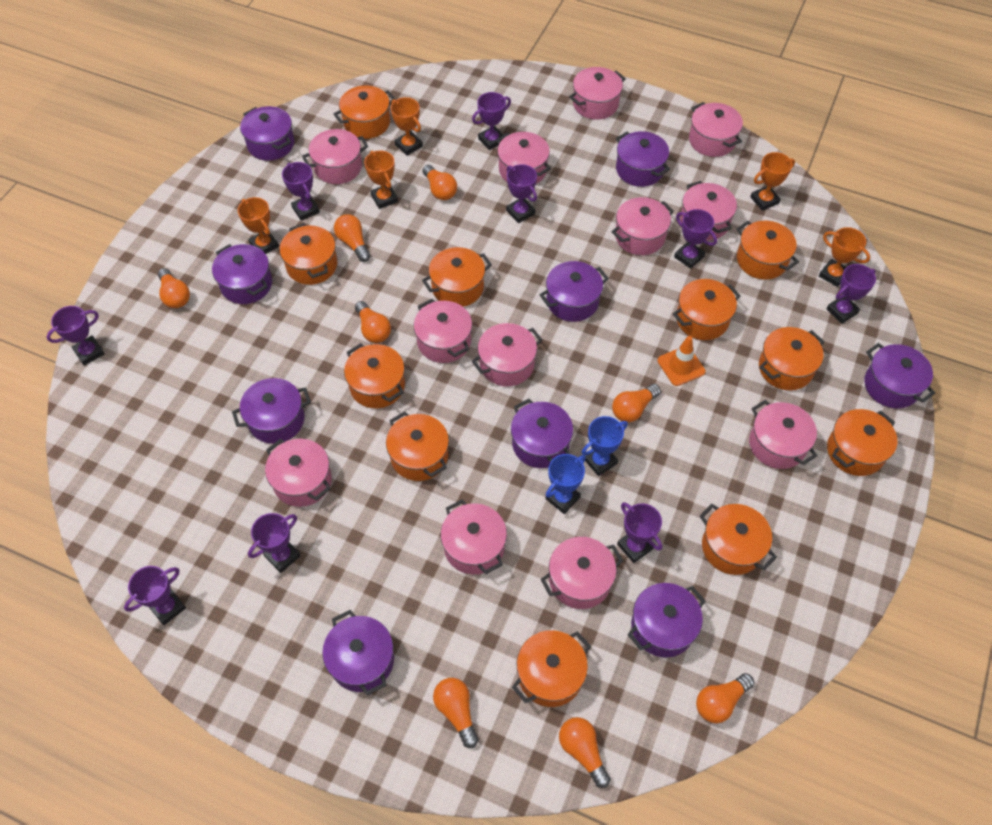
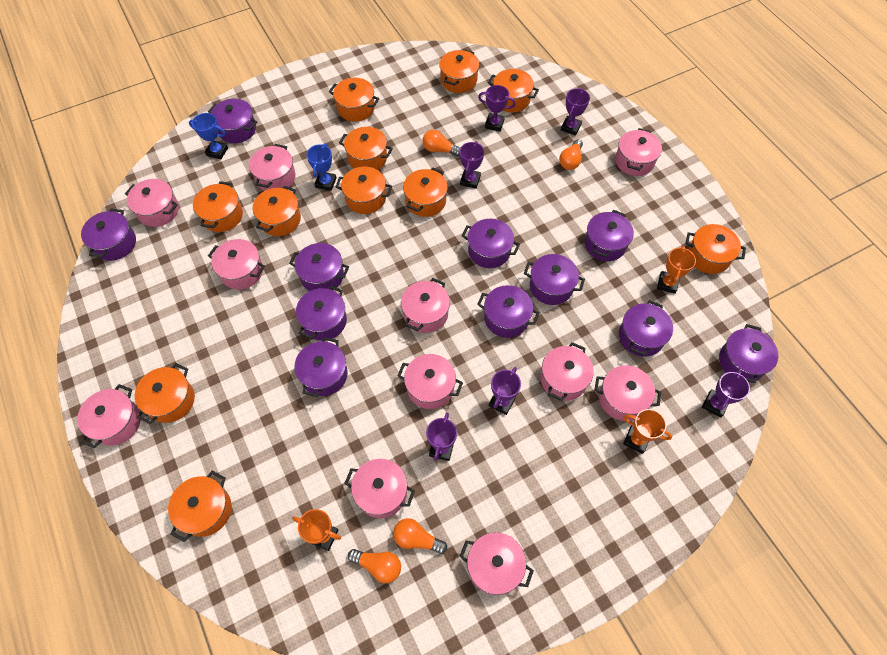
orange light bulb: [158,268,190,308] [334,214,370,262] [355,301,391,343] [423,165,457,200] [433,678,479,748] [559,717,611,788] [612,384,661,422] [696,673,754,723] = 8 -> [348,549,401,583] [393,518,447,554] [423,130,461,157] [559,139,583,170] = 4
orange traffic cone: [658,336,705,386] = 1 -> none = 0
orange trophy: [238,197,279,254] [364,150,398,209] [391,97,423,156] [750,152,795,211] [819,227,870,287] = 5 -> [292,509,341,551] [623,409,672,454] [657,246,696,294] = 3
pink pot: [265,439,332,507] [302,129,368,184] [414,299,472,363] [441,499,507,574] [472,323,543,386] [496,132,551,184] [540,537,623,609] [569,67,626,120] [612,197,674,255] [680,181,737,240] [689,102,743,157] [749,400,818,469] = 12 -> [77,384,140,448] [125,179,179,227] [208,239,265,290] [249,144,296,191] [344,459,415,518] [397,354,463,409] [401,278,450,333] [459,532,534,595] [540,342,594,401] [594,365,661,421] [615,128,662,176] = 11
purple pot: [212,244,272,304] [232,378,311,444] [240,106,295,161] [322,610,394,696] [511,399,573,468] [540,261,609,322] [616,131,670,187] [627,583,706,657] [864,343,936,409] = 9 -> [81,208,136,261] [208,99,257,143] [289,243,349,291] [294,337,348,397] [296,285,347,341] [461,219,520,268] [477,285,540,338] [524,254,585,305] [584,210,634,261] [619,300,673,357] [719,324,778,383] = 11
purple trophy: [47,306,105,366] [124,566,186,625] [248,513,301,573] [282,162,320,221] [472,92,511,150] [506,164,537,223] [617,502,662,563] [674,209,717,269] [827,264,876,324] = 9 -> [426,412,457,461] [460,141,484,189] [478,85,516,131] [489,367,521,415] [561,88,590,136] [702,370,750,418] = 6

